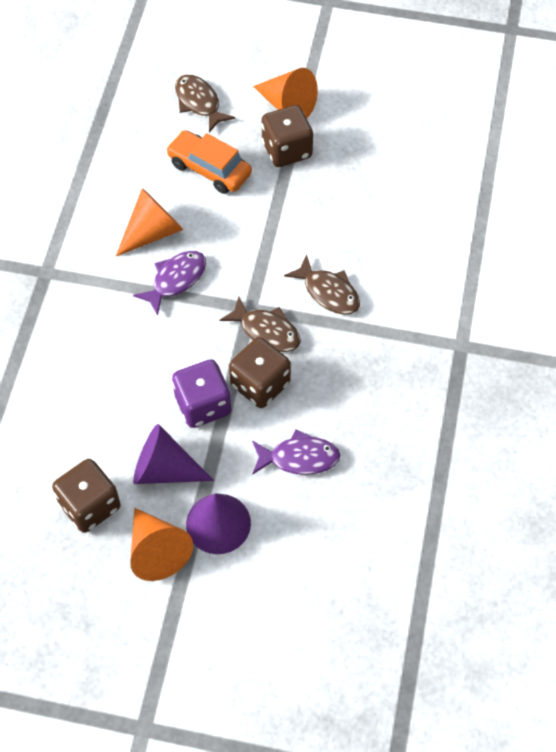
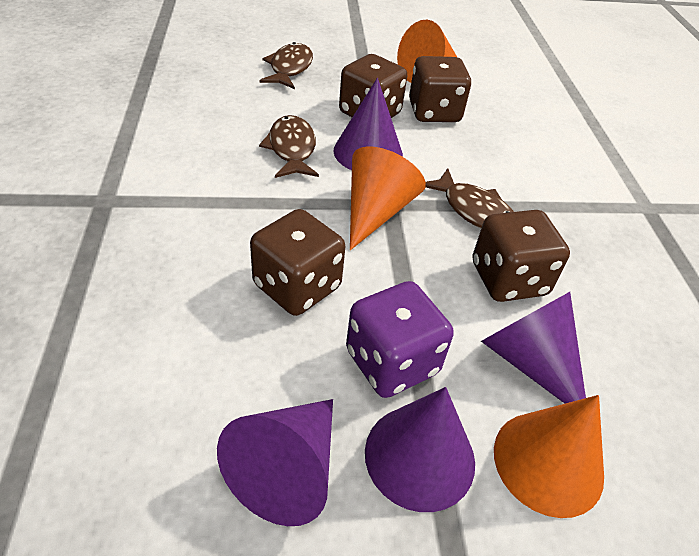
brown dice: [52,459,121,533] [229,337,291,408] [262,105,313,167] = 3 -> [250,209,346,316] [339,54,407,118] [409,56,471,122] [473,210,570,302] = 4
orange car: [166,130,252,194] = 1 -> none = 0
purple cone: [133,424,214,484] [186,493,251,554] = 2 -> [217,399,333,526] [334,78,403,170] [365,387,475,512] [481,292,586,404] = 4
purple fish: [133,251,206,316] [252,429,340,475] = 2 -> none = 0

